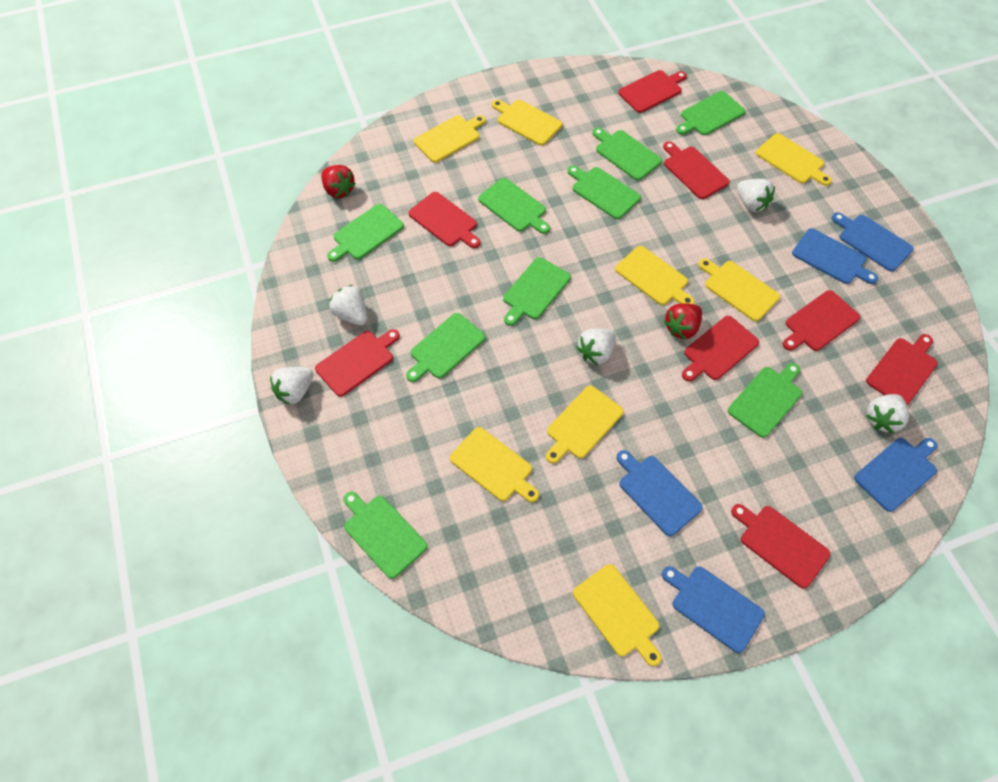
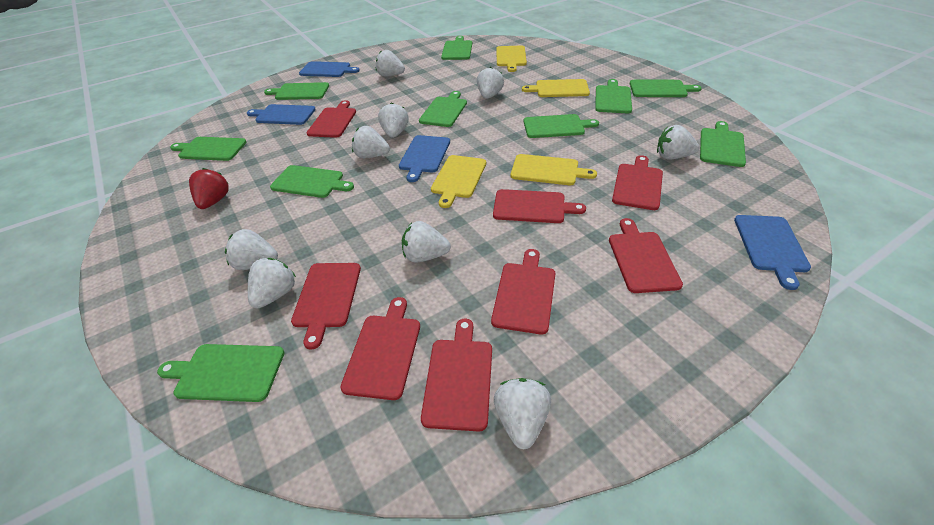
blue cutting board: [616,450,703,536] [662,566,765,653] [792,228,878,284] [832,212,914,272] [854,438,938,512] = 5 -> [247,104,316,125] [299,61,360,77] [399,135,450,182] [734,215,811,290] = 4
green cutting board: [327,204,404,262] [343,492,427,579] [406,313,486,382] [478,178,550,234] [503,257,571,326] [567,166,641,219] [592,128,662,181] [676,91,745,135] [728,363,802,438] = 9 -> [157,344,285,402] [170,137,247,161] [264,82,329,100] [270,165,354,198] [419,91,467,127] [441,36,472,60] [524,114,599,138] [595,79,632,113] [630,80,702,97] [700,121,746,167] = 10
red strawberry: [322,165,356,198] [664,303,702,339] = 2 -> [189,168,229,209] = 1
white strawberry: [270,367,313,405] [329,285,367,325] [577,328,616,365] [737,179,775,212] [866,394,909,434] = 5 -> [225,229,278,270] [248,258,296,308] [352,126,390,158] [376,50,405,76] [378,103,409,138] [402,221,451,263] [477,67,504,99] [494,378,551,450] [657,125,699,160] = 9
yellow cutting board: [414,115,485,163] [450,427,539,502] [492,100,562,146] [546,386,624,464] [573,564,662,666] [615,246,694,305] [699,258,780,321] [756,133,832,186] = 8 -> [431,155,486,208] [496,46,527,72] [511,154,597,185] [522,79,590,97] = 4

